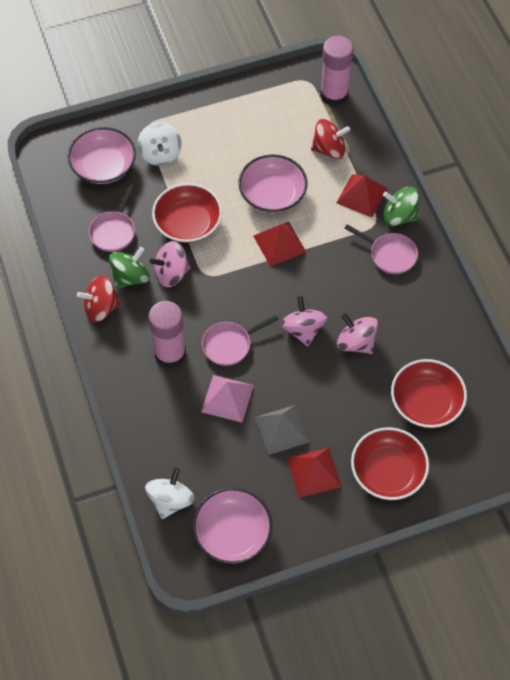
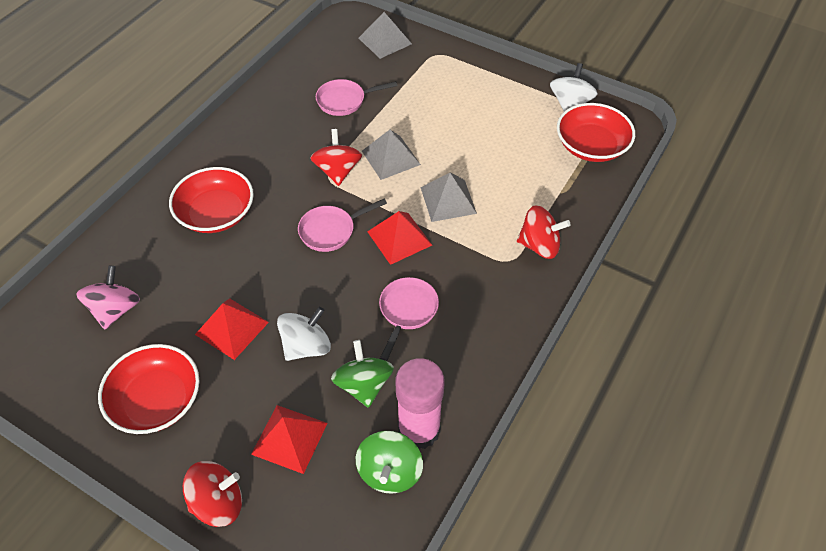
grey pyramid: [255,405,310,455] = 1 -> [359,12,412,59] [362,130,421,180] [421,173,477,222] = 3
pink bowl: [68,127,136,184] [192,488,273,564] [238,154,308,213] = 3 -> none = 0
pink glue stick: [148,301,186,368] [320,36,354,106] = 2 -> [395,358,445,449] = 1
pink pyramid: [201,375,254,422] = 1 -> none = 0
pink spinning top: [150,241,191,287] [280,296,327,346] [337,313,378,354] = 3 -> [76,266,140,329] = 1
red spinning top: [77,276,121,322] [311,119,350,159] = 2 -> [183,461,242,527] [310,129,362,186] [517,205,571,259] = 3

